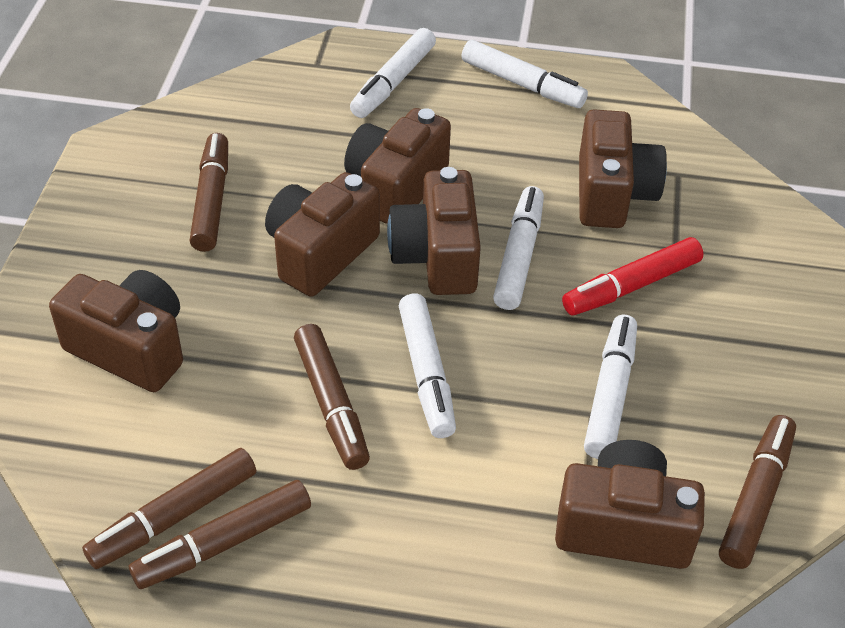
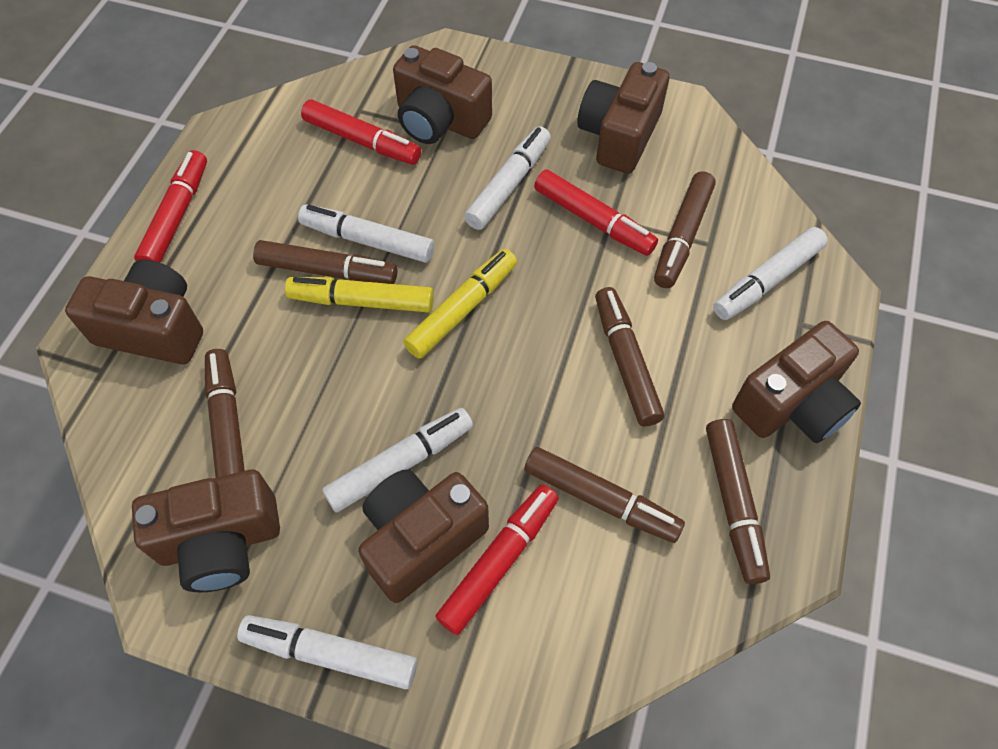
brown marker: [82,448,256,569] [129,480,311,589] [189,133,228,252] [294,324,370,470] [719,415,796,569] = 5 -> [205,349,245,478] [253,240,397,284] [524,447,685,543] [595,287,665,427] [654,171,716,288] [706,419,770,584] = 6
red marker: [562,237,703,315] = 1 -> [134,150,207,263] [301,99,421,165] [435,485,559,635] [534,169,658,256] = 4
yellow marker: none = 0 -> [285,277,433,312] [403,249,517,359] = 2

